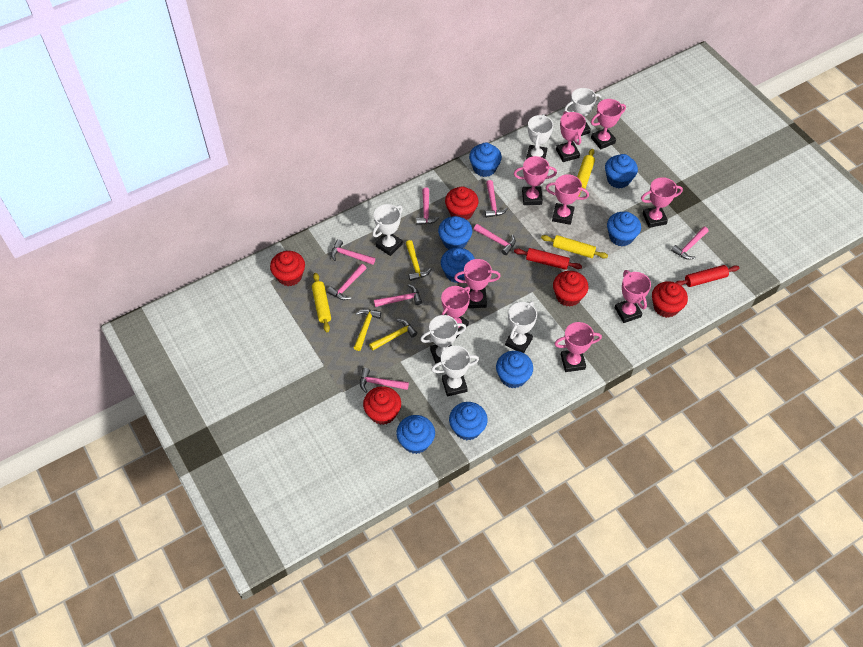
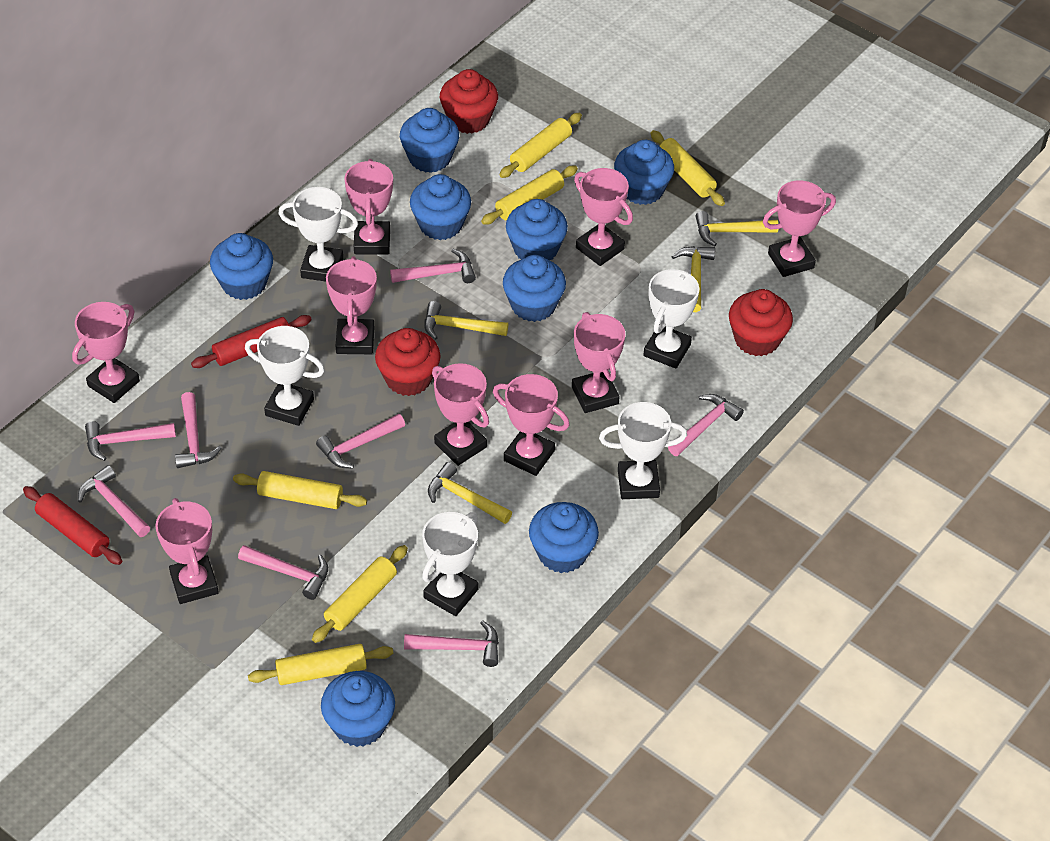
red cupcake: [270,251,305,286] [363,386,401,425] [445,186,479,220] [553,271,589,307] [652,281,688,318] = 5 -> [375,328,441,396] [440,69,498,134] [729,289,793,356] = 3
white trophy: [373,204,403,256] [420,315,466,364] [431,346,479,396] [505,301,537,353] [526,114,553,159] [564,88,601,136] = 6 -> [245,326,325,426] [278,187,358,282] [422,512,478,616] [599,402,687,499] [643,269,699,369] = 5
yellow hammer: [354,309,381,351] [369,319,417,351] [406,240,431,281] = 3 -> [424,301,508,340] [428,462,512,524] [671,246,715,312] [696,211,778,246] = 4
yellow rolling pin: [312,273,331,332] [541,235,608,258] [577,149,595,197] = 3 -> [233,471,367,509] [248,644,393,685] [312,545,408,643] [481,166,578,225] [499,113,582,178] [651,130,725,206] = 6

